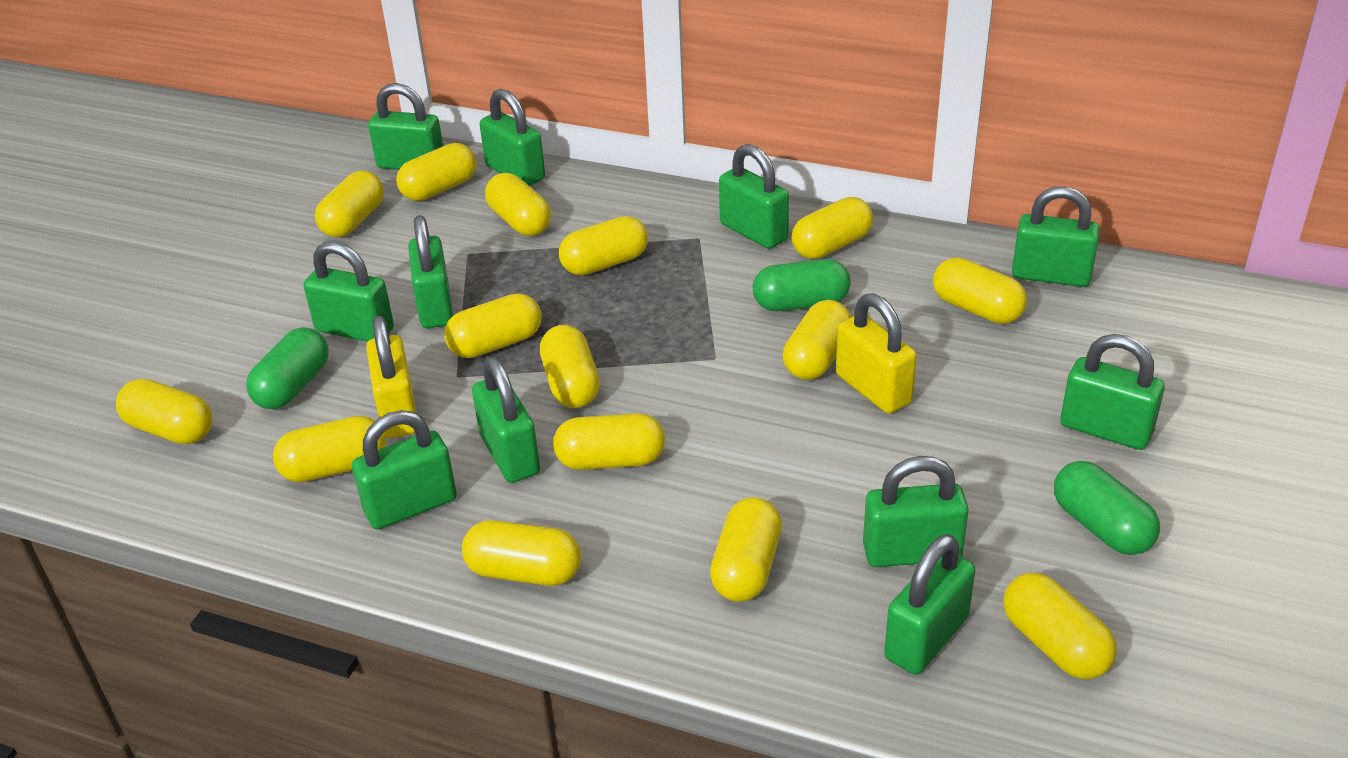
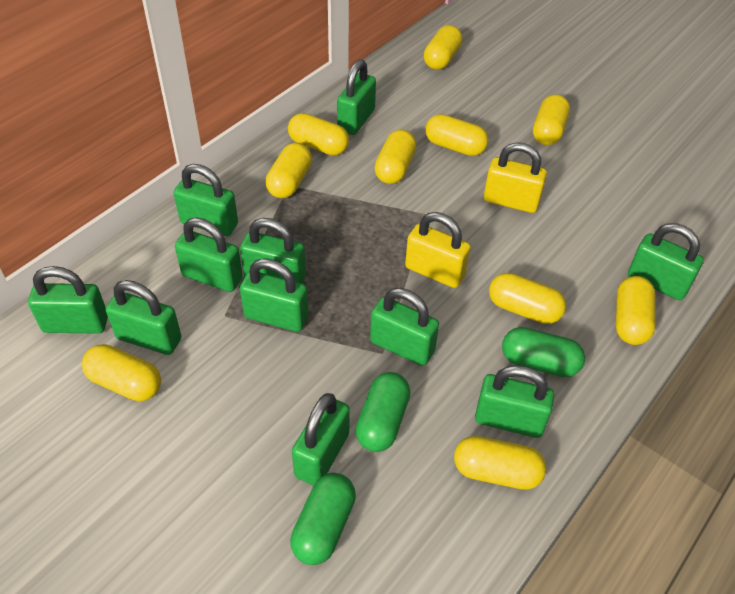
yellow capsule: [116,379,213,444] [273,416,386,482] [315,171,384,237] [396,143,477,201] [444,293,542,358] [462,520,581,586] [485,173,551,236] [540,325,600,408] [553,413,665,470] [559,216,648,275] [710,497,782,602] [783,300,851,380] [791,197,873,259] [933,258,1027,324] [1003,572,1117,679] = 15 -> [82,344,161,401] [265,143,312,198] [288,113,349,156] [374,129,417,184] [424,25,462,70] [425,114,488,156] [454,436,546,490] [489,273,566,324] [533,94,570,145] [616,276,656,345] = 10

